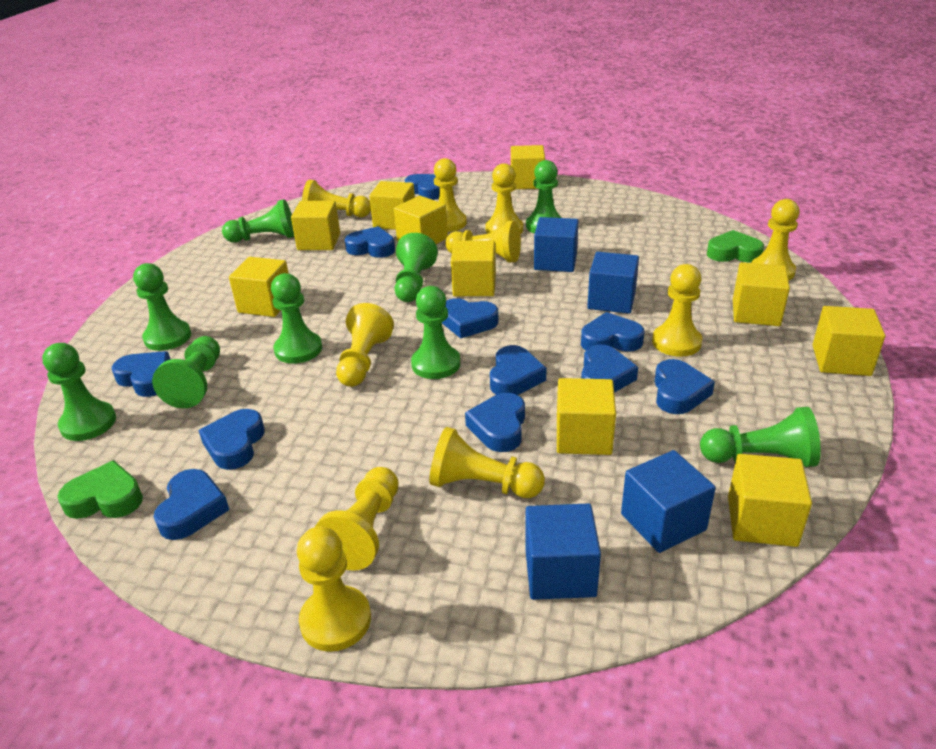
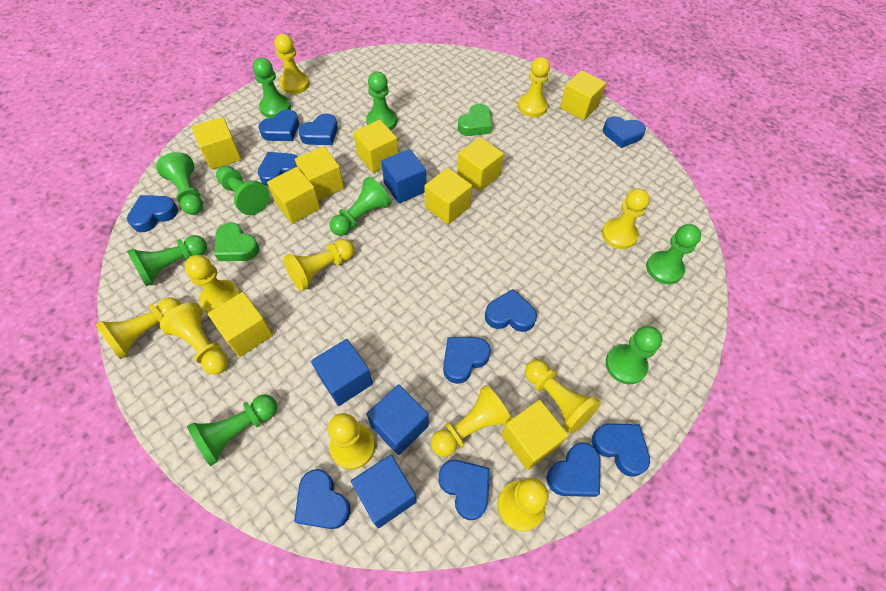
yellow cube: [229,257,289,317] [291,201,340,250] [369,181,415,230] [394,196,448,244] [451,240,496,296] [511,145,545,189] [557,378,616,455] [728,454,812,547] [733,262,790,326] [813,306,885,376] = 10 -> [192,117,242,170] [208,292,273,357] [267,167,320,224] [295,146,344,200] [353,120,398,173] [425,168,472,225] [457,137,504,192] [501,400,568,470] [560,70,606,121] = 9
yellow pawn: [297,527,371,652] [302,179,371,217] [315,467,399,570] [336,303,394,387] [429,427,545,498] [434,158,467,232] [445,221,521,262] [485,163,523,234] [652,264,702,357] [752,199,800,280] = 10 -> [95,297,181,359] [160,302,228,375] [185,255,240,313] [274,34,309,94] [283,239,354,291] [328,413,375,470] [431,385,512,457] [498,478,548,531] [518,57,550,117] [525,360,601,434] [602,189,650,249] = 11

